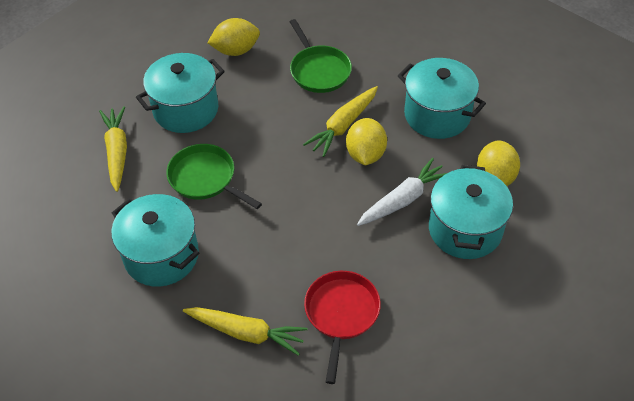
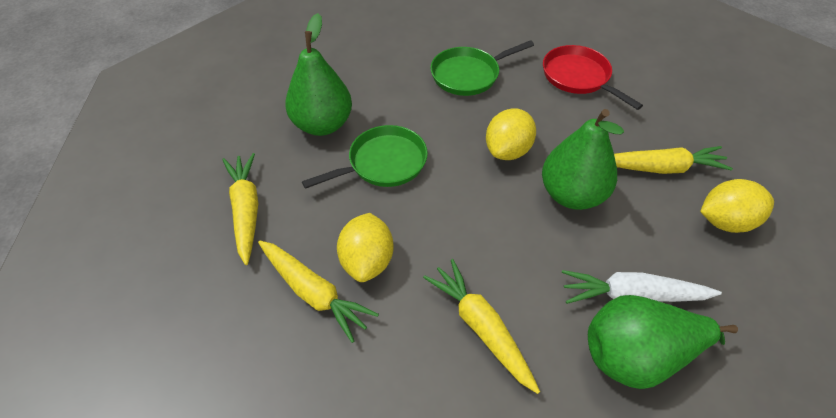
green pear: none = 0 -> [285,13,352,136] [542,109,624,210] [588,295,738,389] = 3
turquoise pot: [111,194,199,287] [136,53,225,133] [398,58,486,139] [429,165,513,259] = 4 -> none = 0
yellow carrot: [99,106,127,192] [183,307,308,356] [303,86,378,157] = 3 -> [222,153,258,265] [258,241,379,343] [423,259,540,394] [614,146,733,174] = 4

